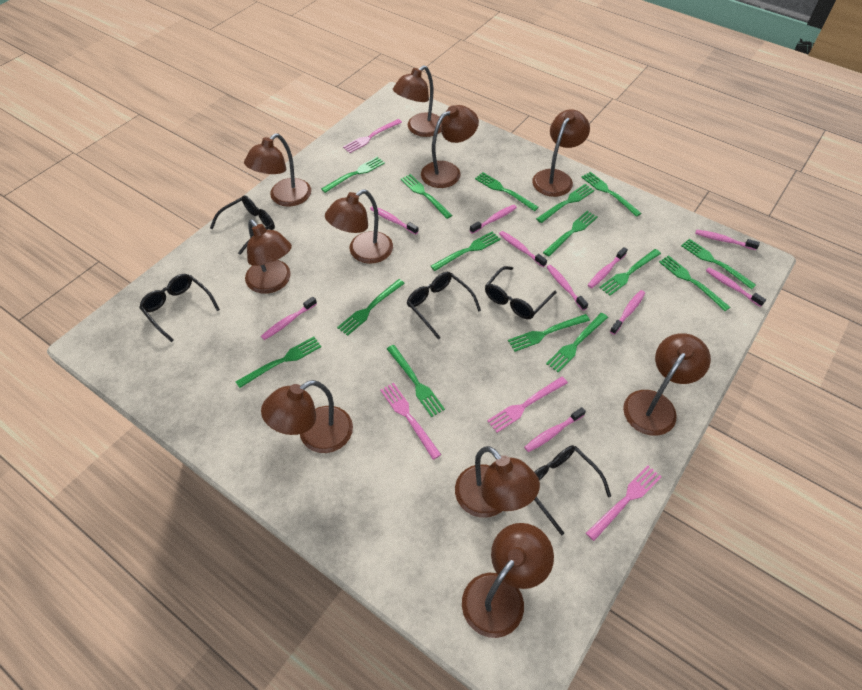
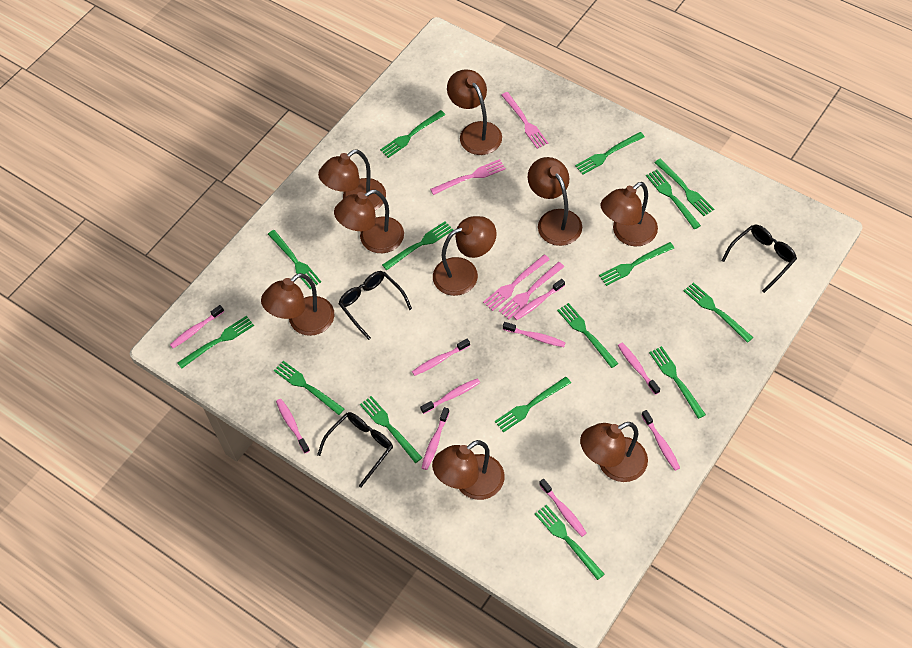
black glasses: [139,274,220,342] [210,195,275,255] [406,272,481,339] [485,266,557,319] [534,445,611,535] = 5 -> [317,412,393,487] [338,271,412,340] [721,225,797,293] = 3
brown lamp: [244,134,311,207] [245,219,292,294] [261,380,353,453] [325,189,393,264] [393,65,442,137] [421,105,479,188] [455,446,540,518] [462,523,554,638] [532,109,590,197] [623,333,711,436] = 10 -> [261,273,335,336] [318,149,386,210] [334,190,404,253] [432,440,505,500] [433,216,497,296] [447,69,502,155] [528,157,582,246] [580,422,648,482] [601,182,658,246] = 9

